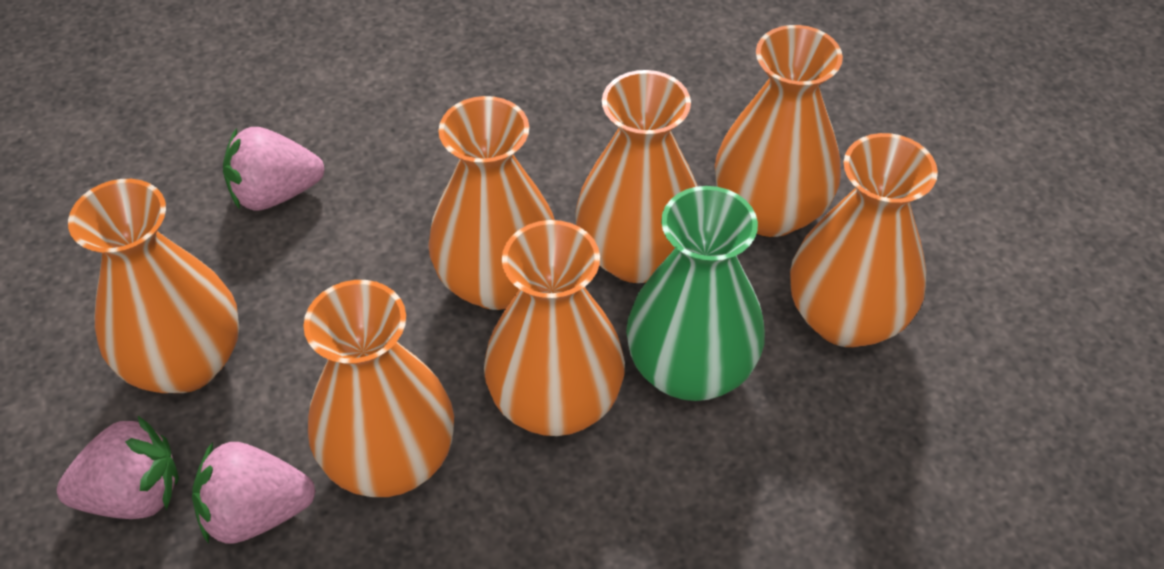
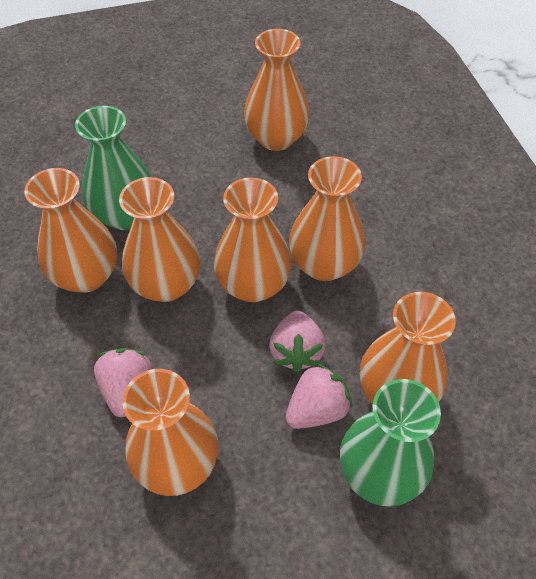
green vase: [626,186,765,401] = 1 -> [75,106,152,230] [340,379,441,506] = 2

